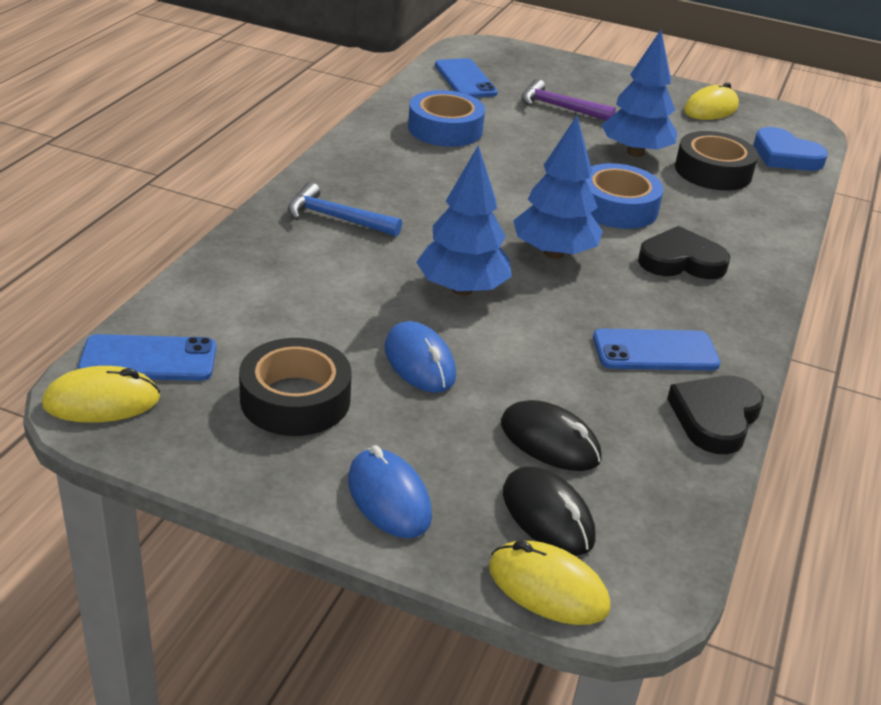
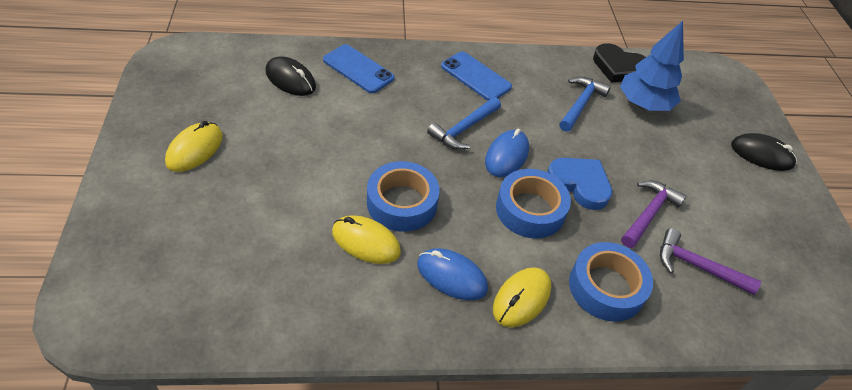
black heart: [638,226,730,279] [667,375,764,454] = 2 -> [593,43,646,83] = 1
black tape: [239,338,351,436] [675,131,758,191] = 2 -> none = 0
blue hammer: [288,182,402,237] = 1 -> [427,97,501,150] [559,77,611,132] = 2
blue phone: [78,334,216,381] [435,58,498,98] [593,328,720,370] = 3 -> [323,44,395,93] [441,51,512,100] = 2
blue tape: [408,90,485,147] [586,163,664,229] = 2 -> [367,161,439,232] [496,169,571,238] [569,242,653,322] = 3
blue tree: [416,145,512,296] [513,116,603,259] [601,30,677,157] = 3 -> [620,21,684,111] = 1
purple hammer: [522,79,616,121] = 1 -> [621,181,686,248] [660,228,761,295] = 2

